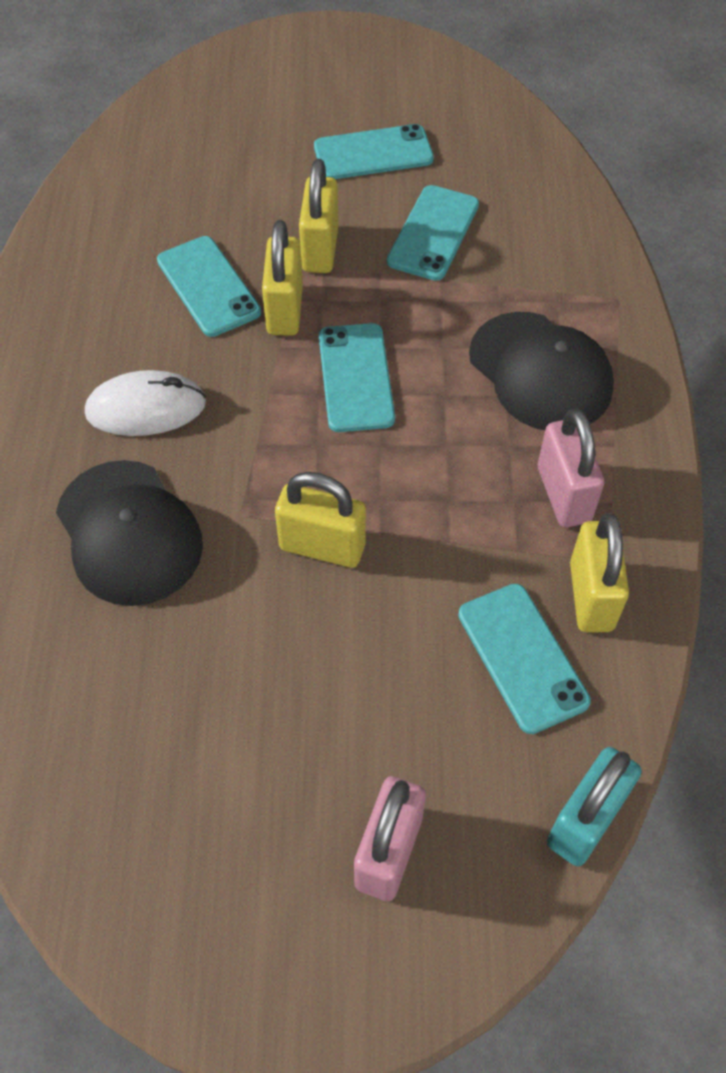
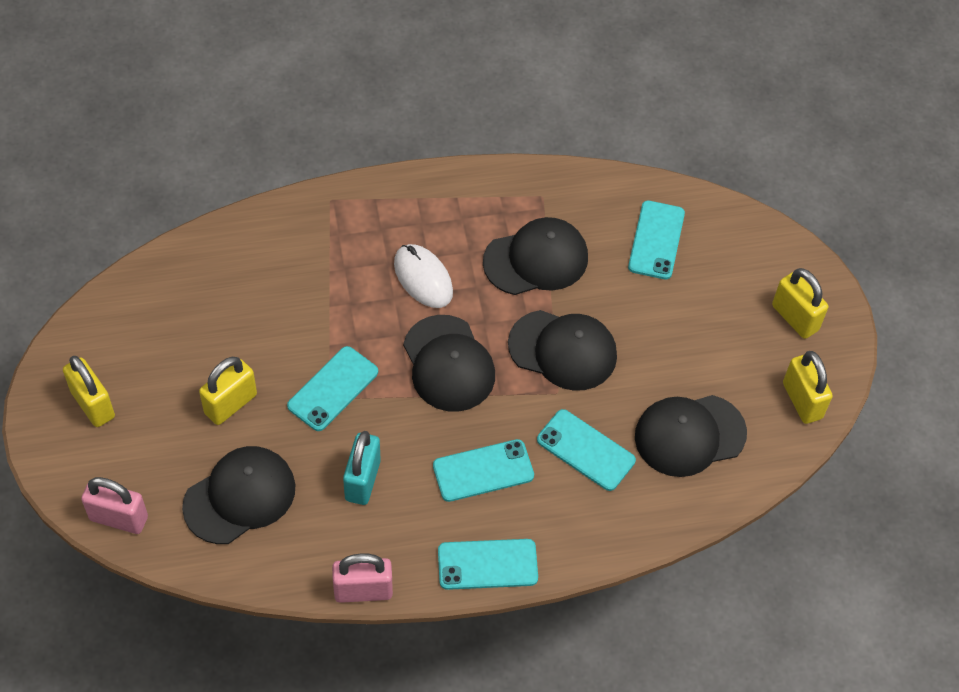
black cap: [56,460,203,606] [469,312,614,430] = 2 -> [182,446,295,544] [403,315,495,412] [483,217,588,295] [508,310,617,391] [635,395,747,477] = 5

